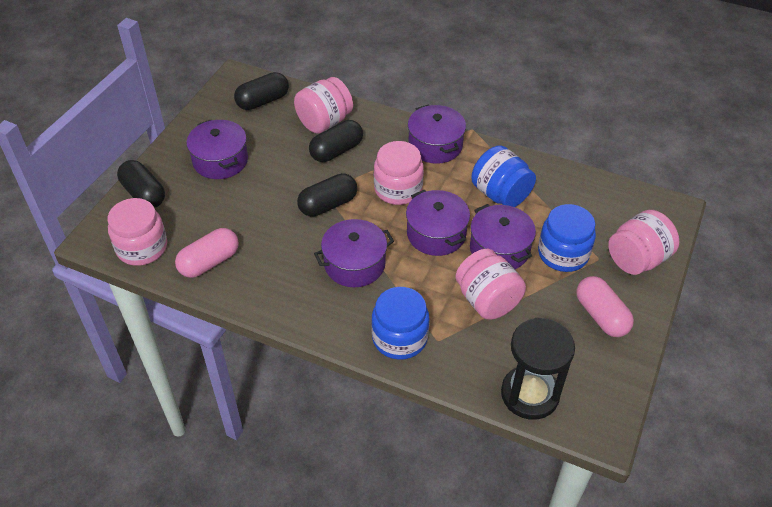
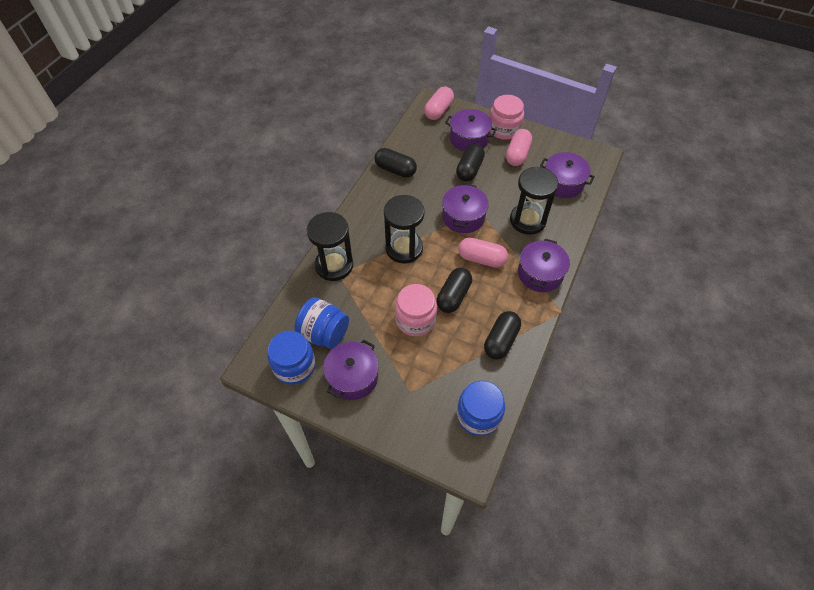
black hourglass: [501,318,575,420] = 1 -> [307,212,353,281] [384,195,425,264] [510,166,558,235] = 3
pink capsule: [175,228,239,278] [576,276,634,337] = 2 -> [424,86,454,120] [458,237,508,268] [506,129,532,166] = 3
pink jar: [108,198,167,266] [294,77,353,134] [374,141,424,205] [455,249,526,319] [608,210,680,275] = 5 -> [395,284,437,336] [489,95,524,140] = 2

